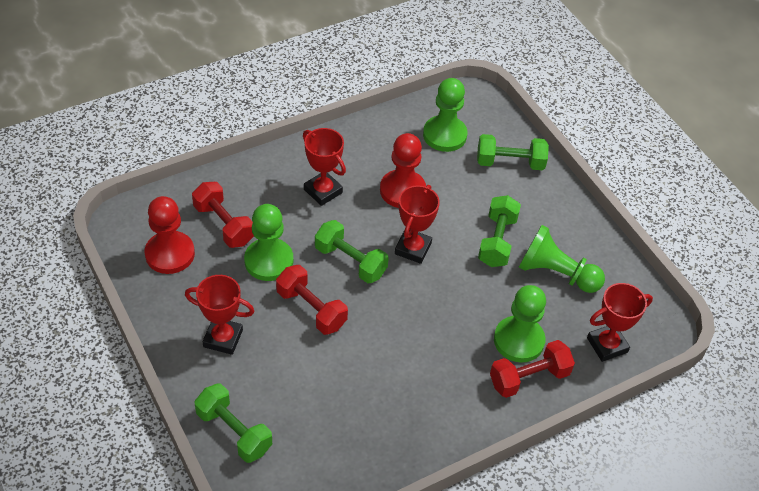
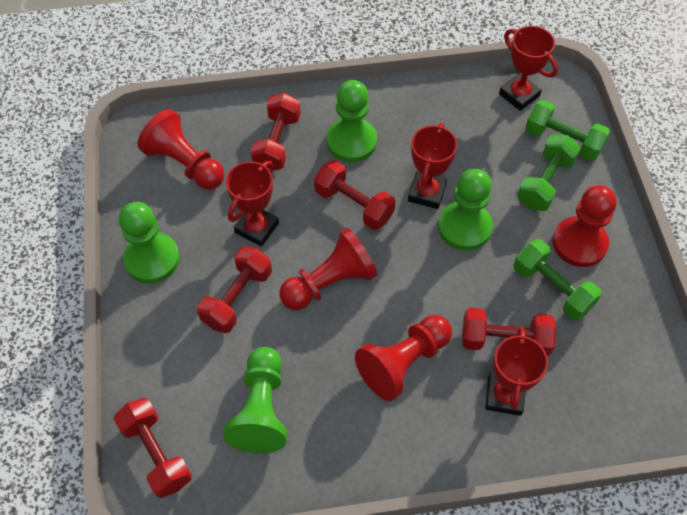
green dumbbell: [195,383,272,463] [315,220,389,283] [477,134,549,170] [478,195,521,267] = 4 -> [514,239,602,320] [517,134,581,211] [525,100,610,161] = 3
red dumbbell: [192,182,254,248] [276,265,348,335] [490,340,575,398] = 3 -> [113,398,192,498] [197,246,272,333] [251,93,301,171] [314,160,395,230] [462,307,557,356] = 5
red pawn: [145,196,195,274] [380,133,426,208] = 2 -> [137,109,224,189] [280,228,378,310] [355,315,452,401] [552,185,617,267] = 4

